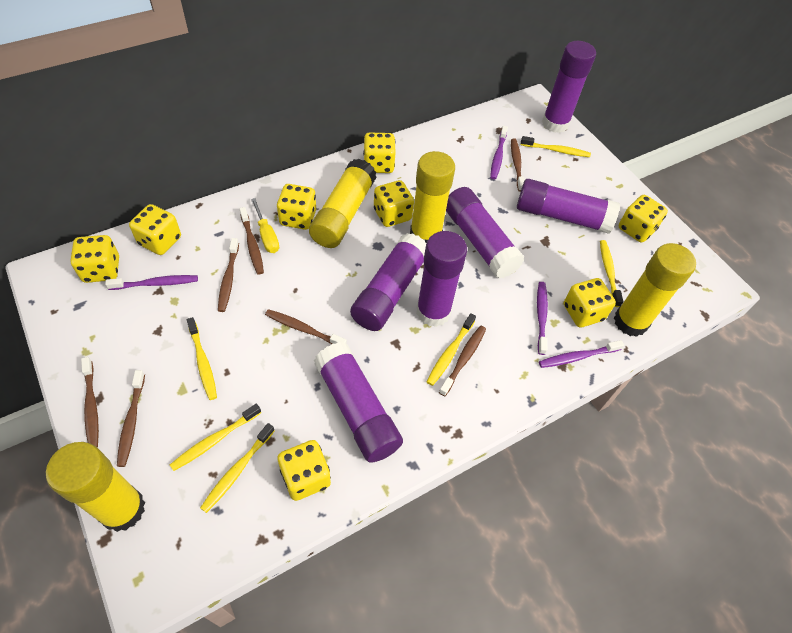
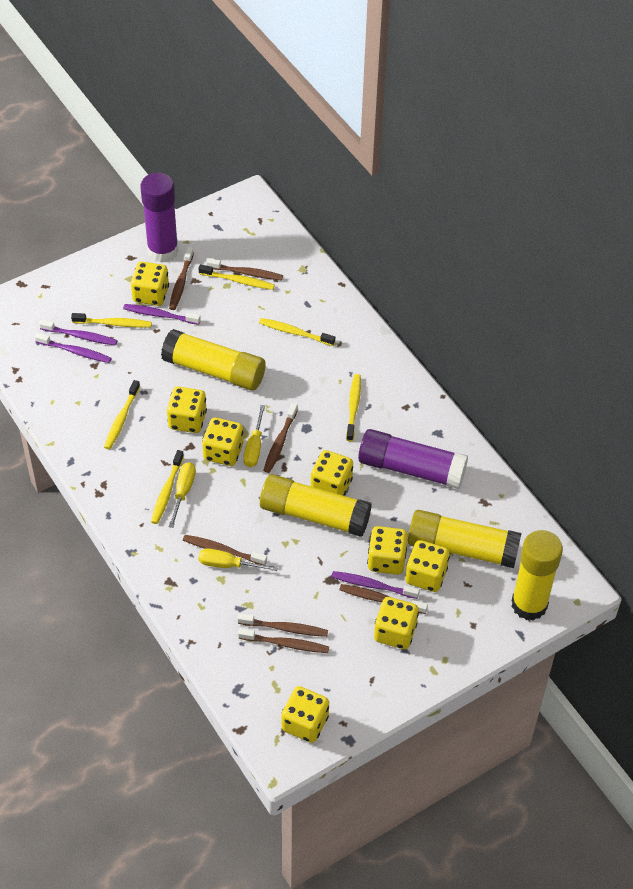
purple glue stick: [314,342,403,463] [350,233,426,331] [416,231,467,327] [446,187,524,278] [517,179,620,234] [542,41,596,133] = 6 -> [140,173,179,263] [358,429,468,489] = 2
yellow screwdriver: [251,198,279,253] = 1 -> [169,462,196,528] [199,548,278,571] [243,405,265,467] = 3

